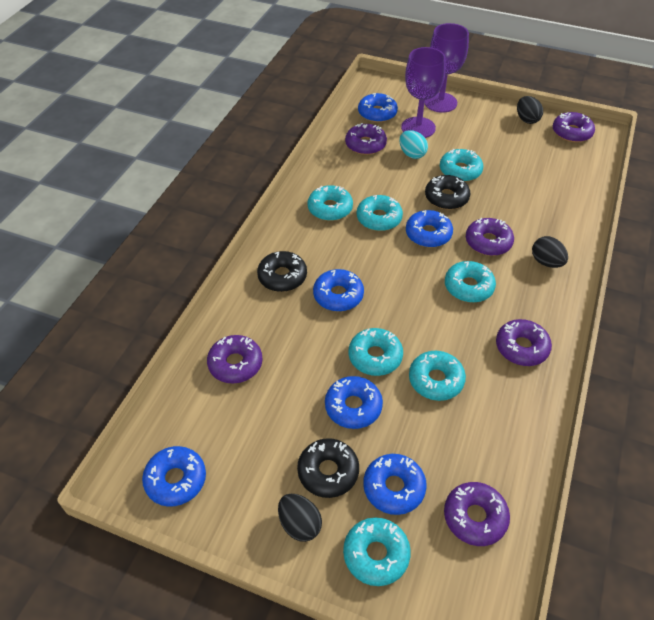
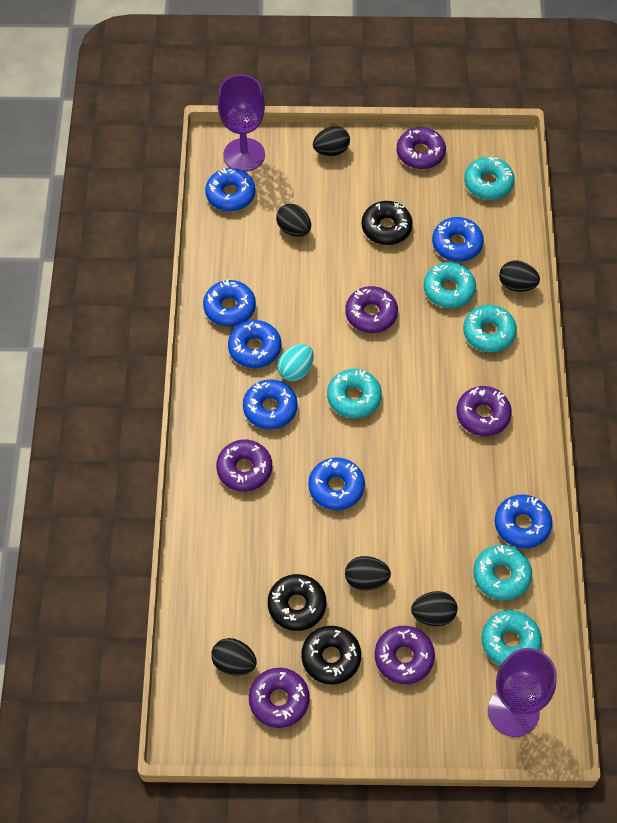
black egg: [278,494,322,542] [517,96,543,124] [532,236,568,268] = 3 -> [211,638,257,676] [276,204,311,237] [313,126,350,156] [345,556,391,591] [411,591,457,626] [499,261,540,292] = 6
blue donut: [142,446,206,506] [313,269,364,311] [325,376,383,429] [358,93,398,123] [363,454,427,515] [406,210,453,247] = 6 -> [203,279,256,327] [205,168,256,211] [228,320,281,368] [243,379,298,430] [308,457,365,510] [432,217,484,262] [495,494,552,549] = 7
turquoise donut: [308,185,353,221] [343,517,411,586] [349,328,403,376] [357,195,403,231] [409,351,466,401] [440,149,483,182] [445,261,496,303] = 7 -> [327,369,382,418] [424,262,476,308] [463,305,517,352] [464,157,515,200] [473,545,532,600] [482,610,542,666] = 6

